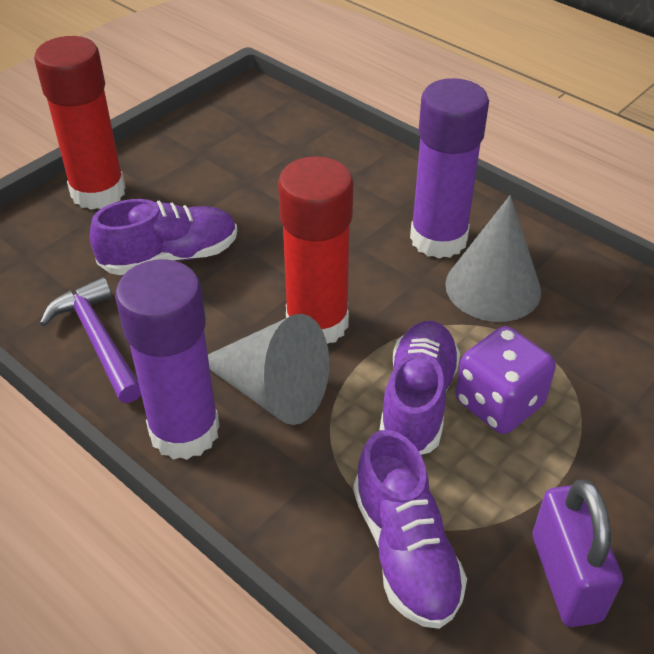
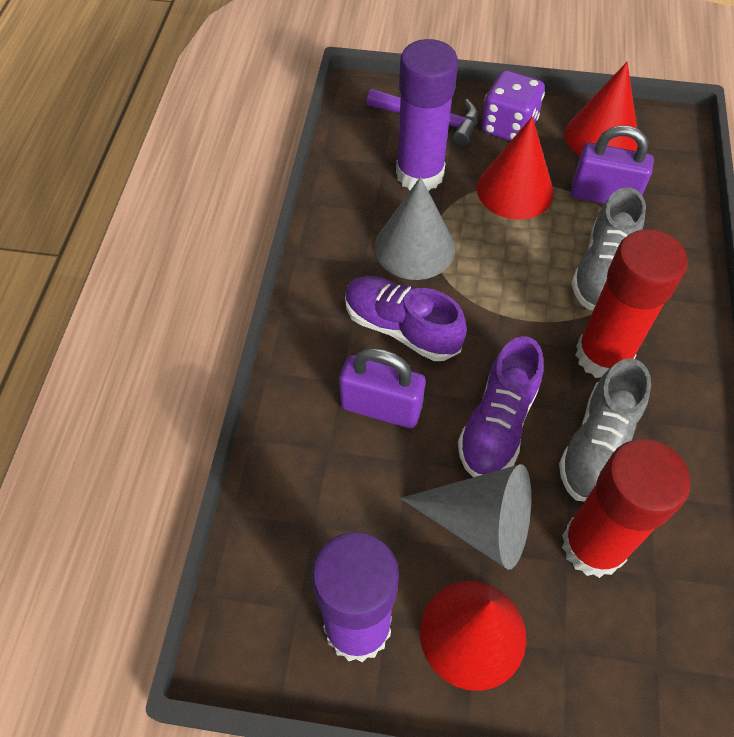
grey shoe: none = 0 -> [559,358,651,502] [571,187,646,310] = 2
purple padlock: [533,480,623,627] = 1 -> [339,348,426,428] [571,125,654,204] = 2
purple shoe: [90,199,237,275] [353,430,467,629] [379,321,460,455] = 3 -> [345,276,467,361] [458,336,544,477] = 2
red cone: none = 0 -> [420,581,526,691] [477,117,554,220] [565,62,638,156] = 3

